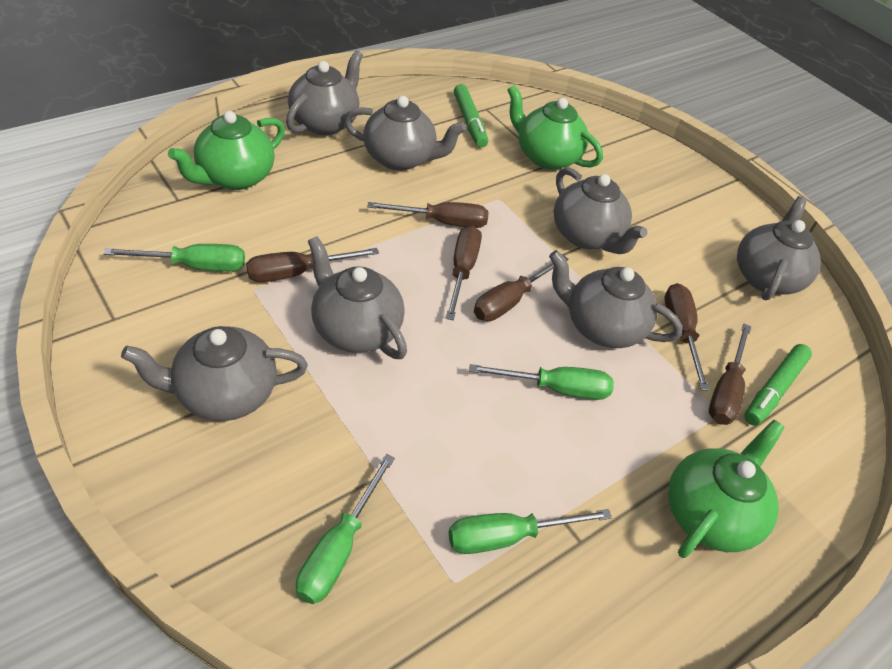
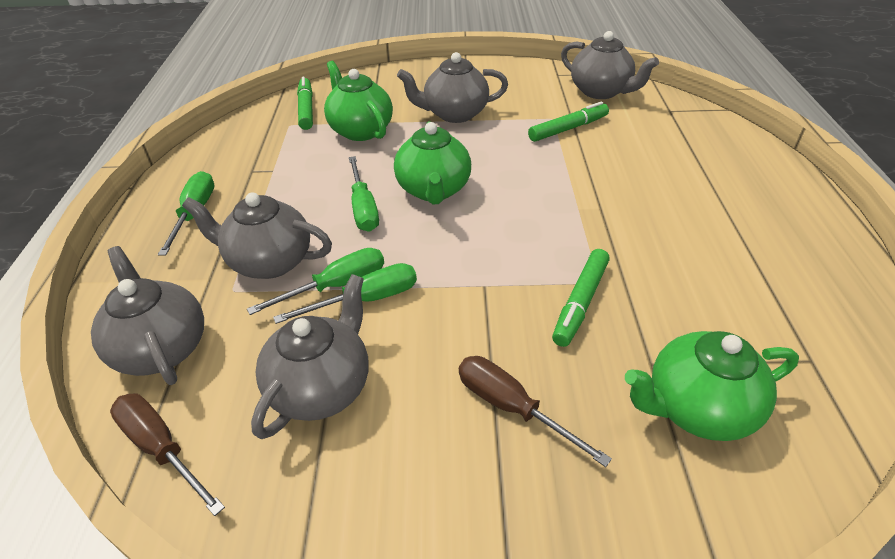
brown screwdriver: [246,248,379,282] [367,202,488,228] [445,226,482,320] [474,255,569,321] [665,283,709,391] [709,324,751,425] = 6 -> [110,393,225,516] [459,356,612,467] = 2
green marker: [454,84,488,148] [744,344,812,426] = 2 -> [297,76,313,130] [528,101,609,142] [552,249,610,347] = 3
grey teapot: [121,326,308,421] [286,50,363,135] [308,236,407,359] [344,96,466,171] [549,250,683,348] [554,167,648,254] [737,196,821,300] = 7 -> [91,246,204,385] [182,192,332,279] [251,274,369,439] [397,52,508,123] [561,31,659,99] = 5

